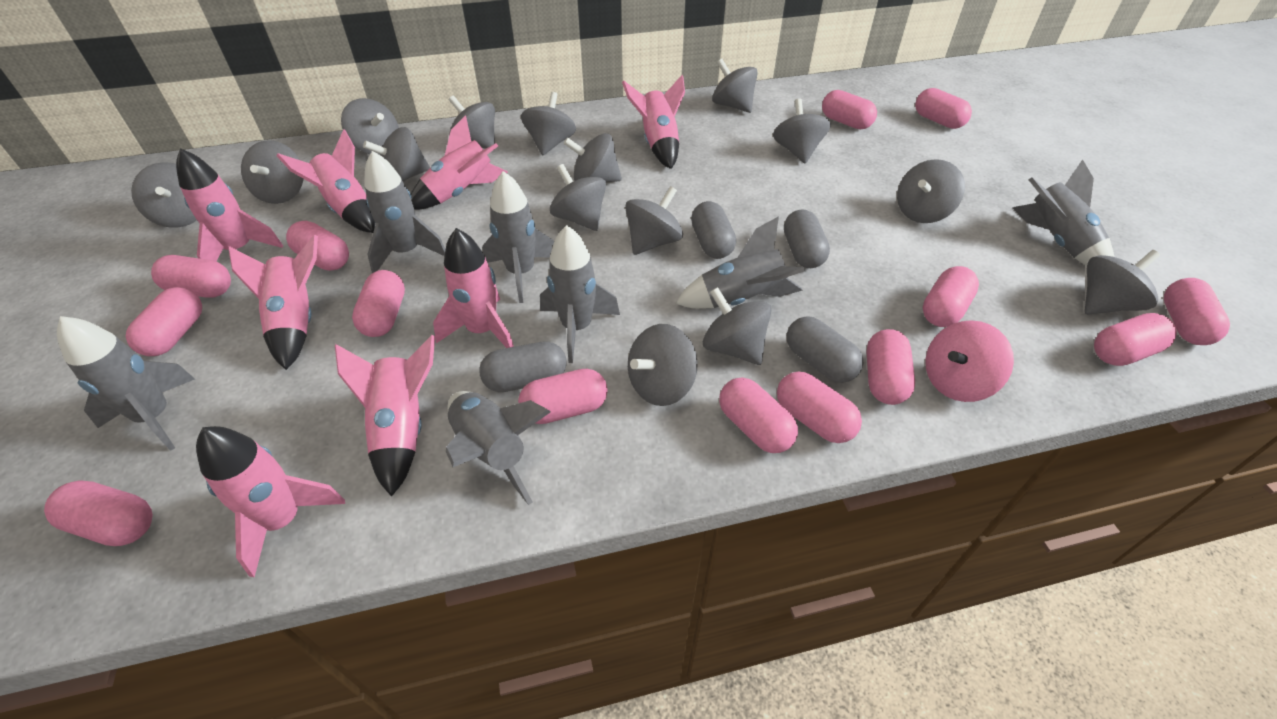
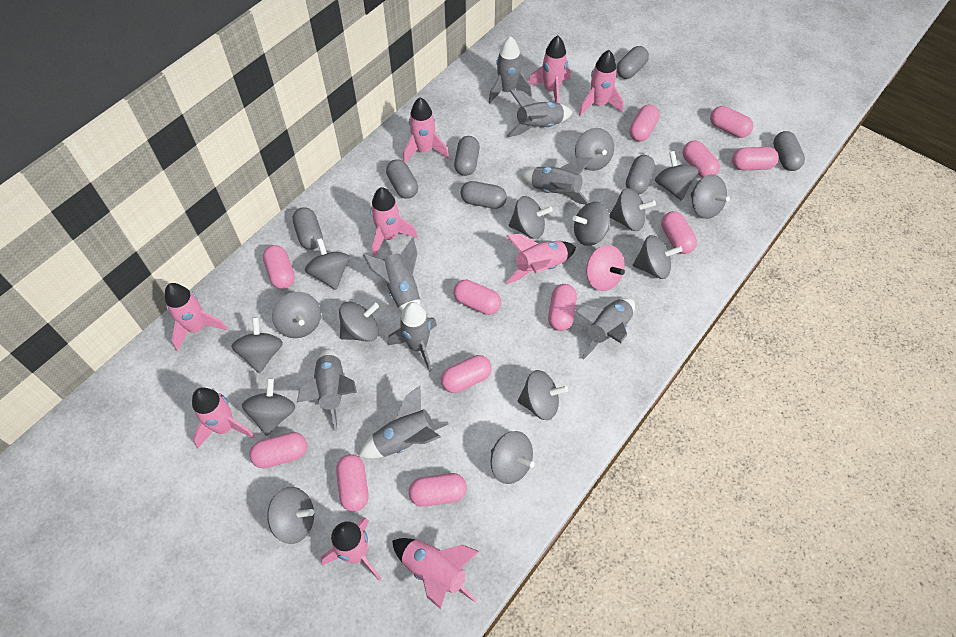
grey capsule: [479,341,567,392] [691,201,736,259] [784,209,830,268] [787,316,863,383] = 4 -> [292,207,323,250] [386,159,418,199] [454,136,480,176] [461,181,507,209] [616,46,649,79] [626,155,655,194] [773,131,805,171] = 7
grey rocket: [57,316,195,451] [364,151,446,273] [446,391,551,505] [482,171,554,303] [540,225,620,363] [676,216,805,309] [1013,160,1114,266] = 7 -> [297,349,357,431] [358,386,449,459] [363,238,421,312] [388,302,437,372] [489,36,532,103] [507,90,573,137] [520,157,593,205] [575,298,635,359] = 8
pink capsule: [44,480,153,546] [126,287,202,356] [151,255,231,298] [286,221,349,271] [352,270,405,337] [518,369,608,424] [719,377,798,453] [777,372,862,443] [822,90,877,129] [866,329,915,405] [915,88,972,129] [923,266,979,327] [1094,313,1177,366] [1164,278,1230,345] = 14 -> [249,432,307,468] [263,245,295,289] [336,454,369,512] [409,473,467,507] [441,355,492,393] [453,280,501,315] [548,284,577,331] [629,105,660,141] [661,211,697,254] [682,141,720,178] [710,106,753,138] [732,147,779,170] = 12
pink rocket: [176,148,283,262] [196,426,345,577] [228,234,318,370] [277,129,375,233] [335,335,435,497] [411,115,508,210] [433,228,514,348] [622,75,685,169] = 8 -> [165,283,228,351] [192,387,255,448] [321,517,381,580] [370,187,418,257] [392,538,479,609] [403,97,449,163] [506,234,576,284] [529,35,571,103] [579,50,623,115] = 9

